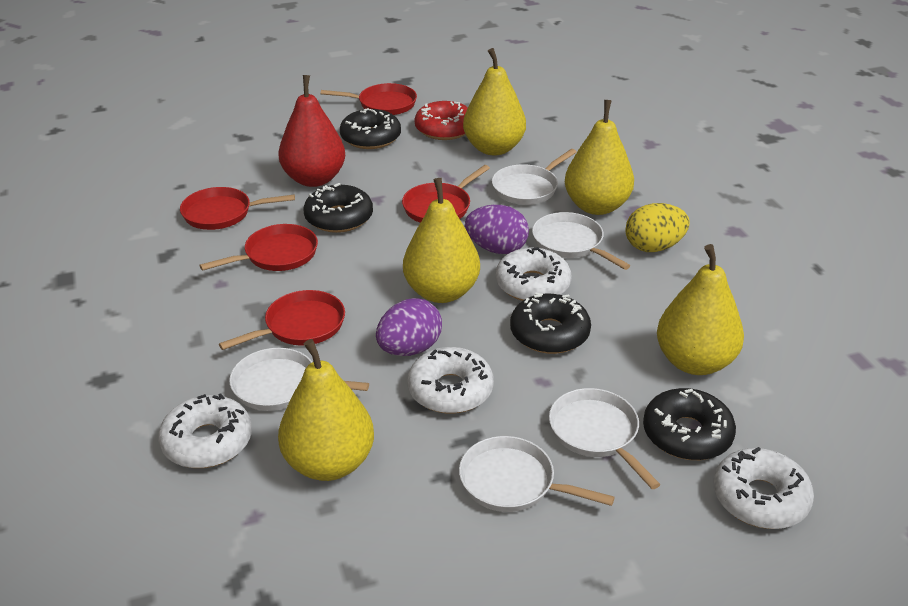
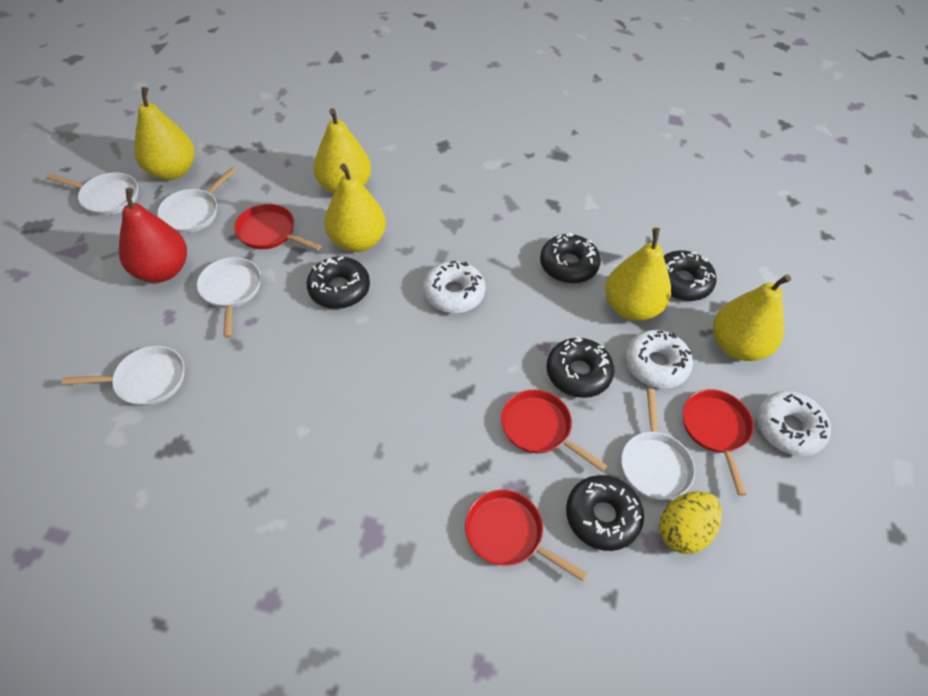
black donut: [303,183,373,233] [340,108,401,149] [510,293,591,354] [643,388,736,460] = 4 -> [307,256,370,309] [540,232,601,283] [546,337,614,398] [566,475,644,551] [664,251,716,301] = 5
purple egg: [376,298,442,356] [465,205,529,254] = 2 -> none = 0
red donut: [415,101,468,140] = 1 -> none = 0
red pan: [180,187,295,230] [199,224,318,271] [219,290,345,350] [320,83,417,115] [402,165,490,223] = 5 -> [234,204,321,250] [465,490,587,581] [501,390,607,472] [682,389,754,496] = 4
white donut: [158,393,252,468] [408,347,494,414] [496,247,572,301] [713,447,814,529] = 4 -> [423,261,485,313] [625,330,693,389] [757,391,831,456] = 3

